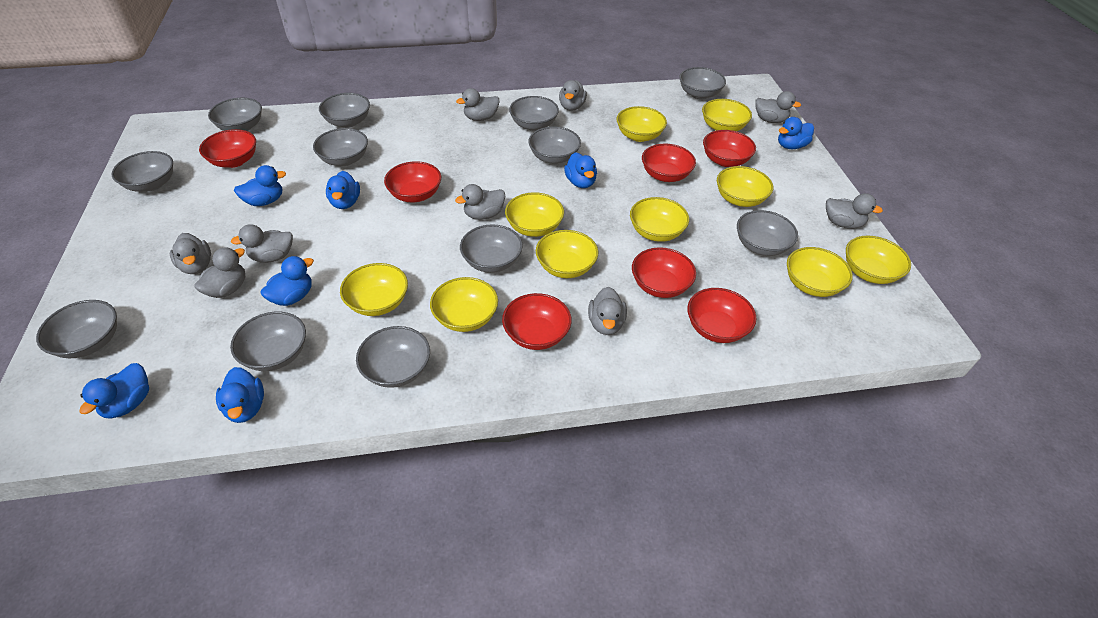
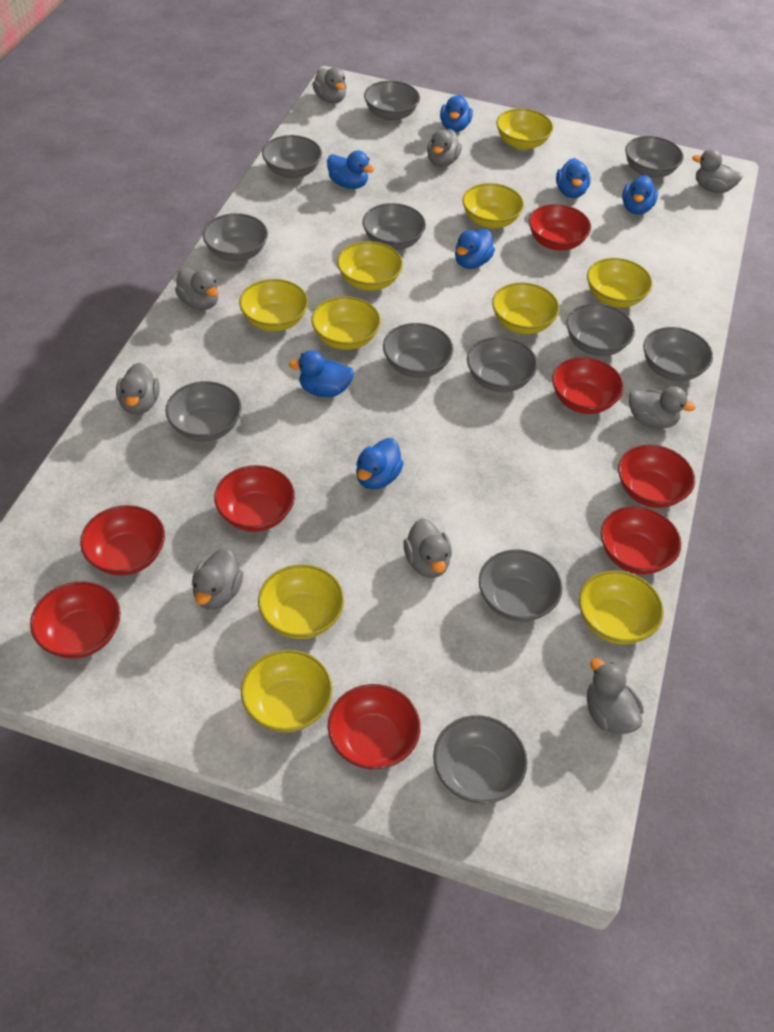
red bowl: [199,129,256,168] [384,161,441,202] [502,293,572,350] [632,247,696,298] [642,144,696,182] [687,288,757,343] [703,130,756,167] = 7 -> [30,581,121,659] [80,505,165,576] [214,465,295,532] [328,684,420,770] [529,204,591,251] [552,357,624,414] [601,506,681,574] [618,445,695,508] = 8

